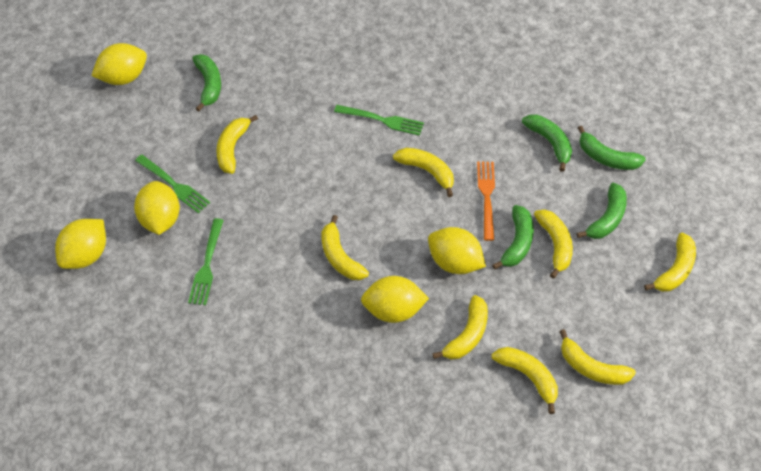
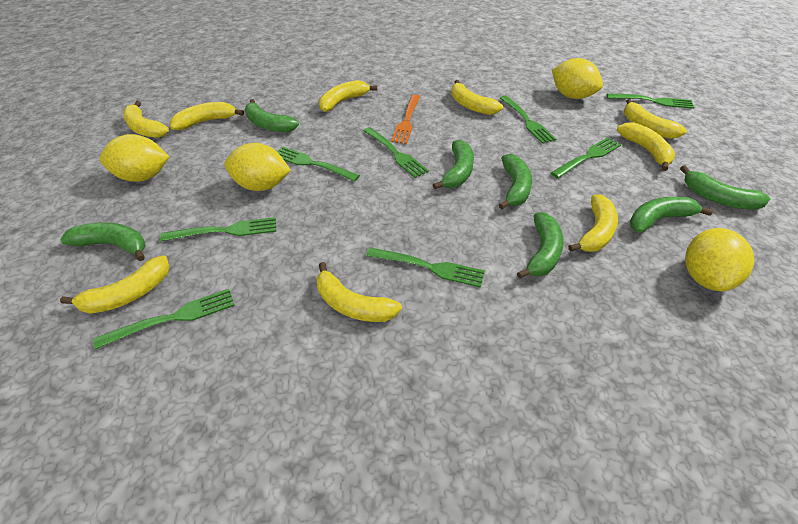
green banana: [192,54,221,111] [492,205,534,269] [522,114,572,172] [577,183,627,239] [578,126,646,170] = 5 -> [60,222,146,261] [245,99,299,132] [433,140,474,189] [499,154,532,209] [517,212,564,279] [630,197,713,233] [680,165,770,210] = 7
green fork: [135,154,210,213] [188,218,224,305] [334,105,424,136] = 3 -> [93,289,235,349] [160,217,276,242] [277,147,360,182] [363,127,429,178] [366,247,485,288] [500,96,556,144] [551,137,621,178] [607,93,695,109] = 8
yellow banana: [216,115,258,174] [322,215,369,280] [393,148,454,197] [432,295,488,360] [492,347,558,414] [534,209,573,279] [559,329,636,385] [644,233,696,292] = 8 -> [60,255,170,314] [123,101,169,138] [170,102,244,130] [317,262,402,322] [319,80,377,112] [451,80,503,115] [568,195,618,252] [617,122,675,171] [624,99,687,139] = 9
yellow lemon: [55,219,106,269] [91,43,147,85] [134,181,180,235] [361,276,429,323] [428,227,486,274] = 5 -> [100,134,170,182] [224,143,291,191] [552,58,603,99] [685,228,754,291] = 4

